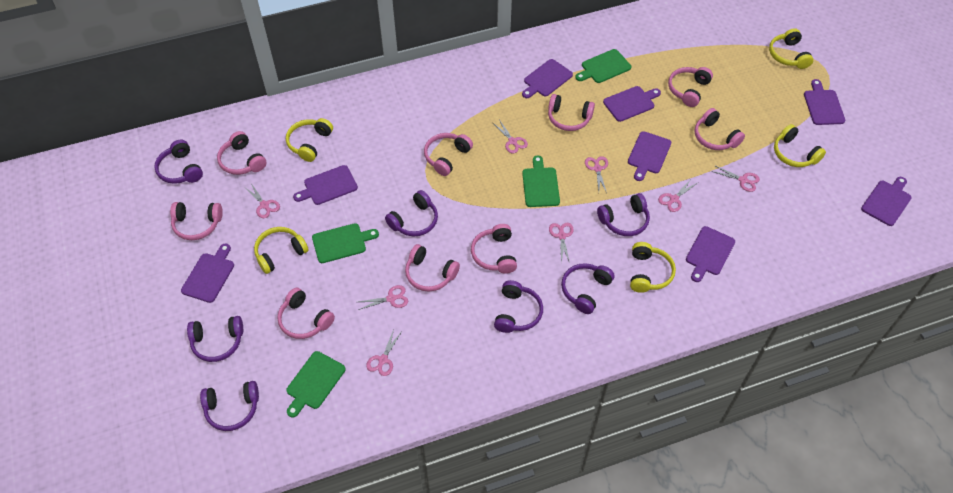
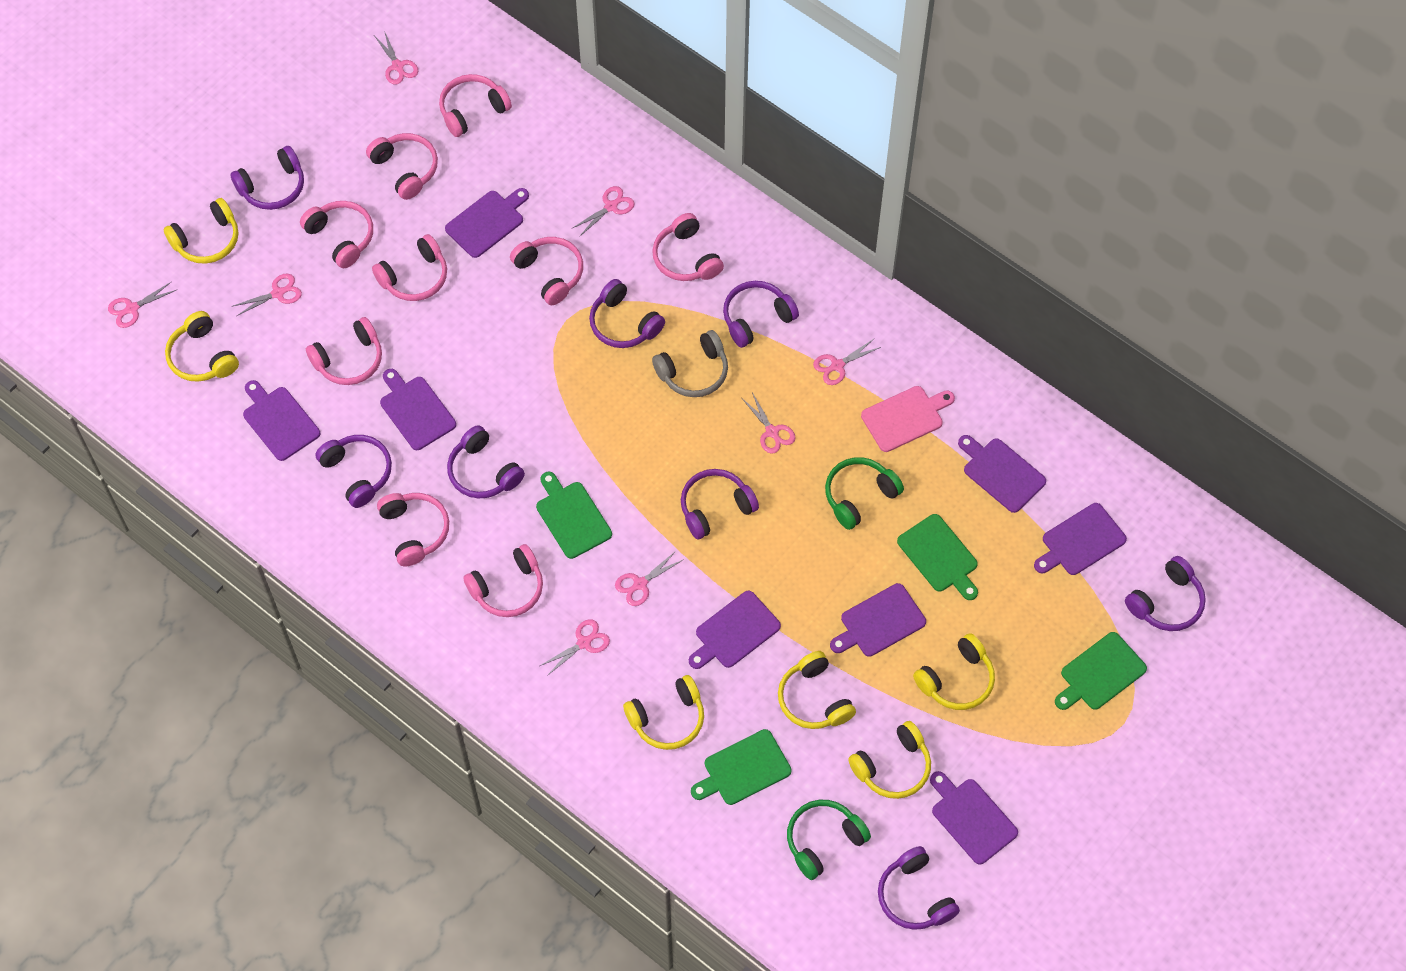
green headphones: none = 0 -> [787,800,871,880] [825,457,904,530] = 2
grey headphones: none = 0 -> [652,330,728,397] = 1
pink cutting board: none = 0 -> [861,386,955,452] = 1
purple headphones: [154,139,203,184] [187,316,243,362] [200,381,259,431] [385,190,438,236] [494,280,543,333] [561,263,615,314] [597,193,650,236] = 7 -> [230,146,304,210] [315,435,392,508] [447,425,525,499] [589,279,665,348] [681,469,759,540] [723,281,799,348] [878,846,960,930] [1125,556,1206,631] = 8
yellow headphones: [254,227,308,274] [286,118,333,162] [630,242,676,293] [769,28,813,69] [774,124,826,167] = 5 -> [163,198,238,264] [165,311,239,382] [623,675,704,750] [778,651,856,729] [848,721,931,799] [913,633,995,710] = 6

